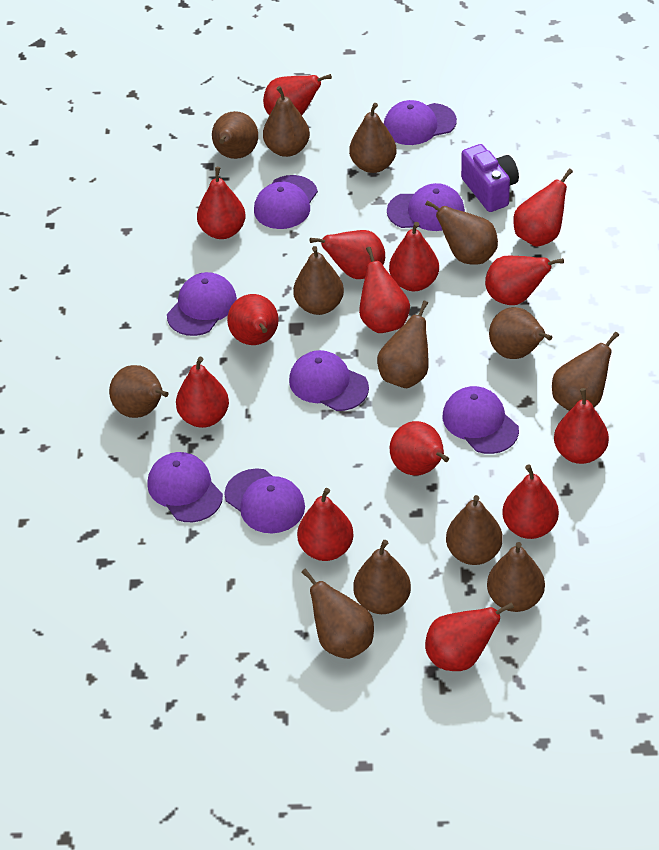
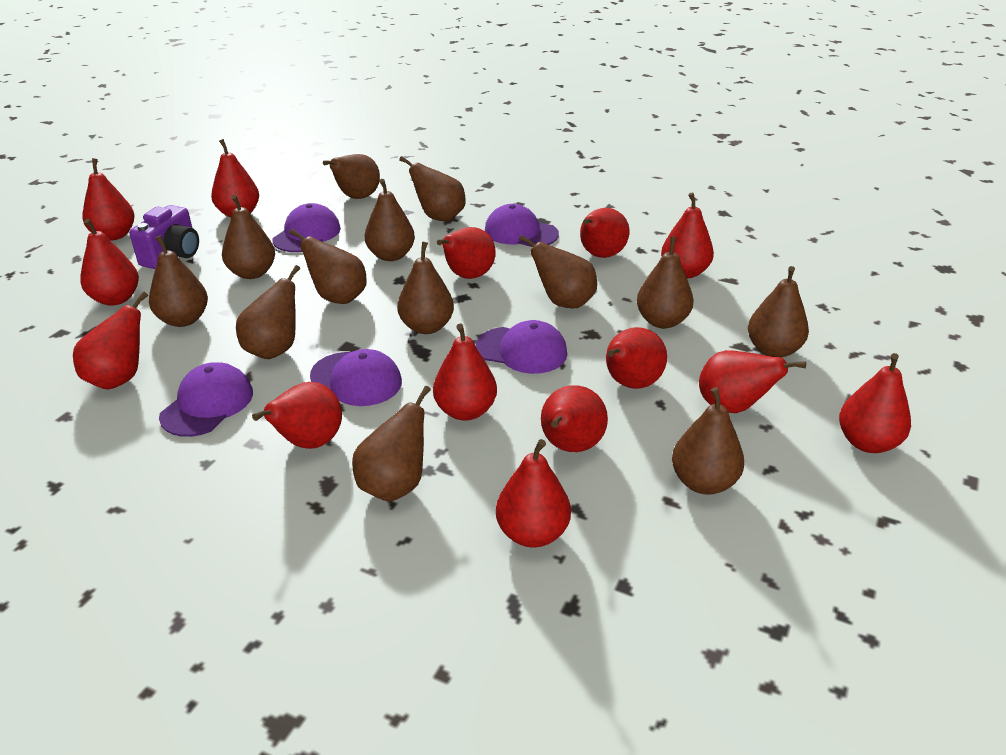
purple cap: [147,452,223,522] [167,272,237,336] [224,468,305,533] [254,175,318,229] [289,350,369,411] [384,100,457,145] [387,183,465,231] [443,386,519,454] = 8 -> [159,362,253,437] [272,203,341,252] [310,349,402,406] [476,320,567,374] [485,204,559,247] = 5

